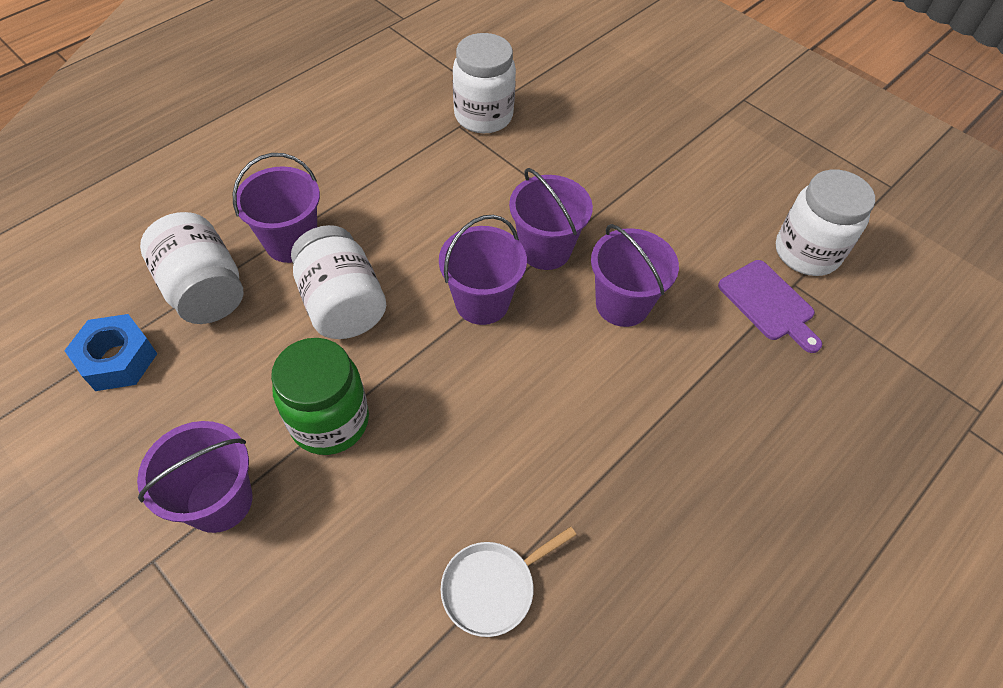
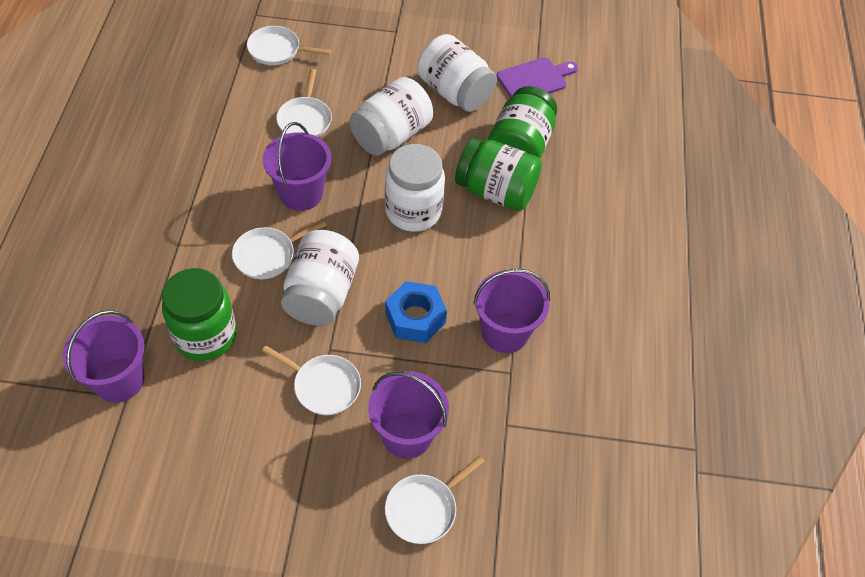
green jar: [271,338,369,455] = 1 -> [162,268,237,361] [455,137,542,211] [488,86,557,158] = 3
purple bucket: [137,421,253,533] [233,153,320,263] [439,215,527,325] [509,168,593,270] [591,224,679,327] = 5 -> [63,310,145,403] [263,122,331,211] [368,371,449,459] [473,269,550,353] = 4
white pan: [441,526,576,637] = 1 -> [232,220,327,279] [247,26,331,65] [262,346,361,415] [276,69,332,137] [385,456,485,544] = 5

